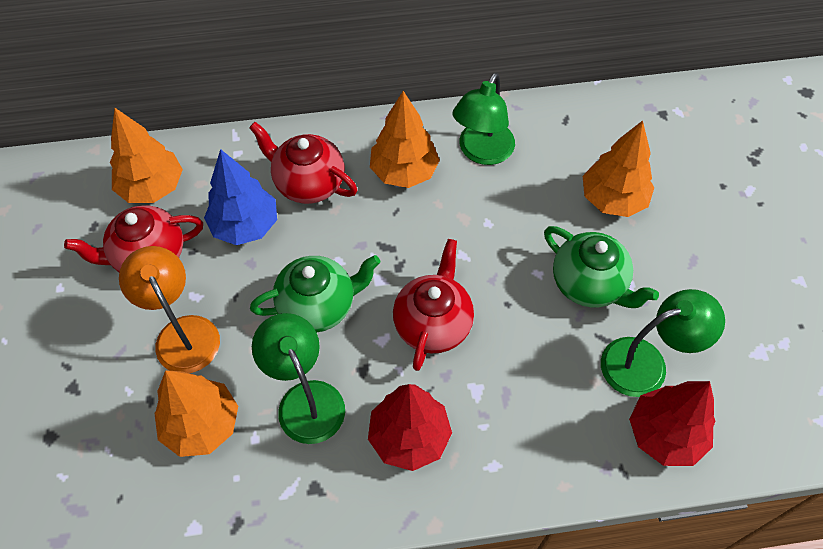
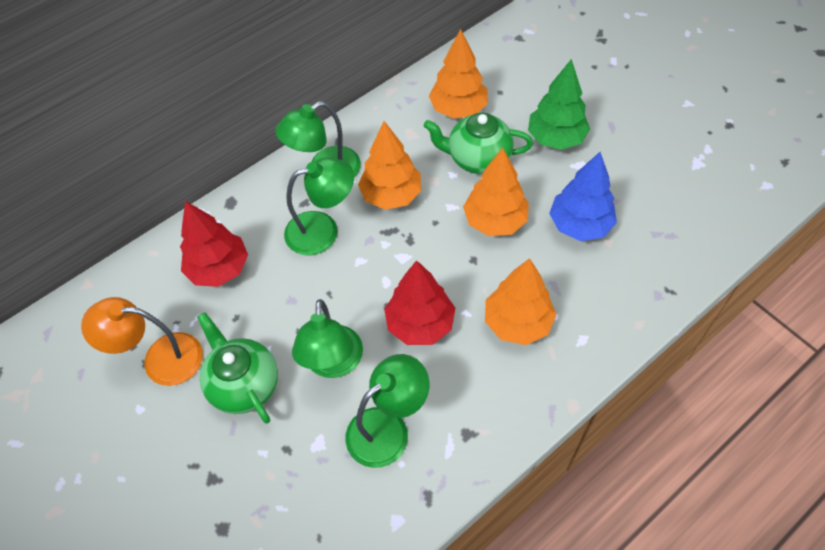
green lamp: [252,313,345,444] [453,72,515,165] [601,289,725,397] = 3 -> [276,101,361,178] [284,158,354,256] [292,299,363,378] [345,354,430,468] = 4
green tree: none = 0 -> [528,59,590,150] = 1
red teapot: [64,205,203,272] [249,122,357,204] [393,239,474,371] = 3 -> none = 0

